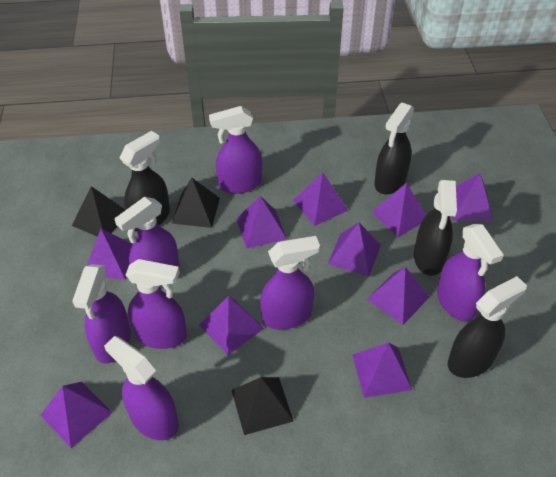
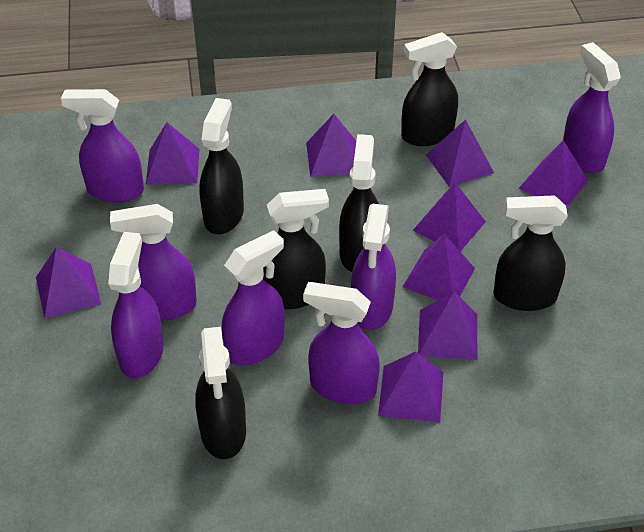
black pyramid: [72,186,125,237] [172,178,220,228] [232,377,293,435] = 3 -> none = 0
black spray bottle: [120,131,170,232] [374,102,414,194] [414,180,457,276] [448,276,527,378] = 4 -> [195,327,246,459] [199,98,244,234] [263,189,329,309] [339,134,379,272] [401,32,458,146] [493,195,568,311] = 6
purple pyramid: [40,382,113,448] [87,228,133,280] [199,296,264,355] [236,196,287,249] [293,172,348,226] [328,222,381,277] [352,343,412,398] [367,267,429,325] [371,183,426,237] [452,173,493,222] = 10 -> [36,247,101,318] [146,122,199,185] [306,114,356,177] [378,352,443,423] [402,234,475,300] [412,182,486,251] [418,292,477,360] [426,119,494,187] [518,140,588,208] = 9

